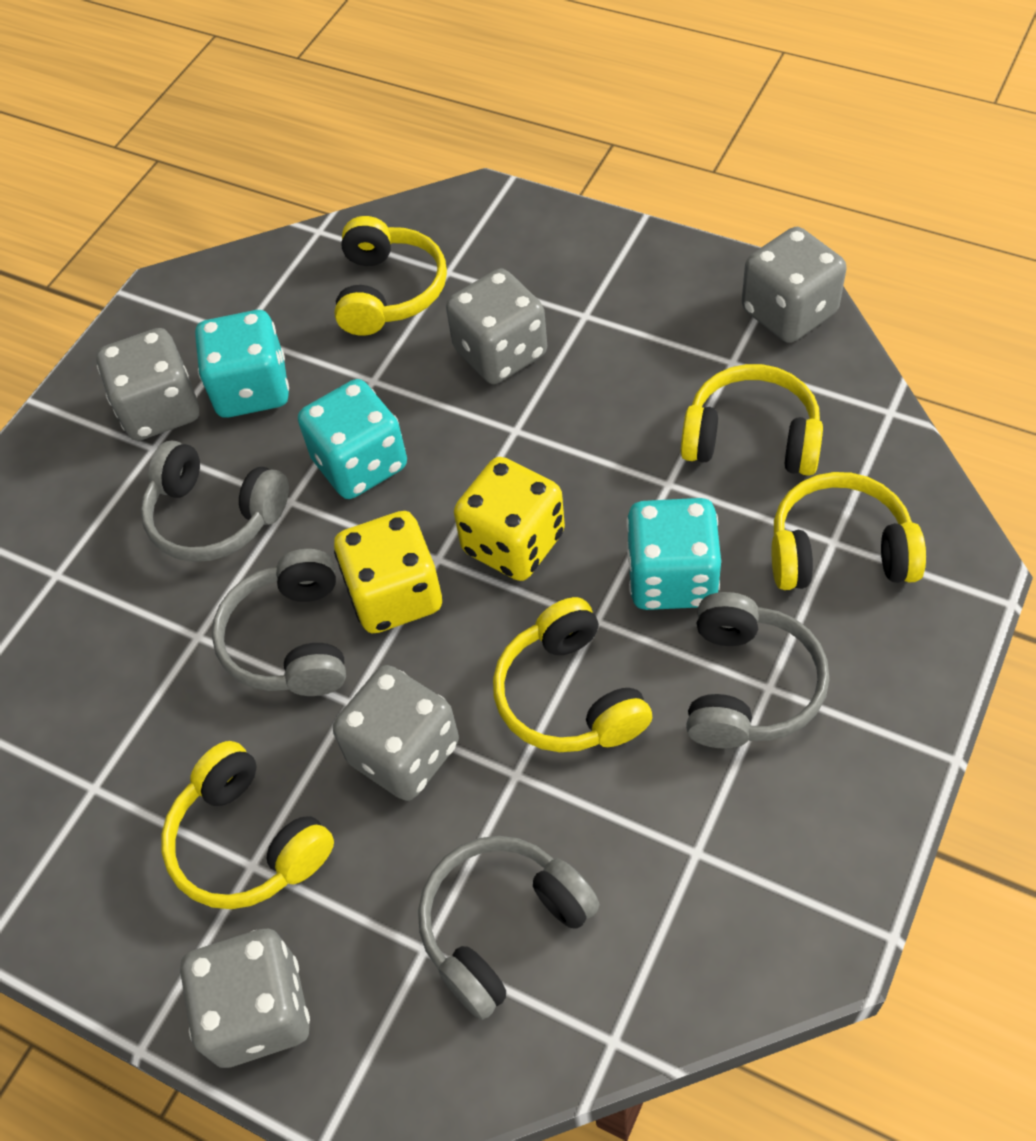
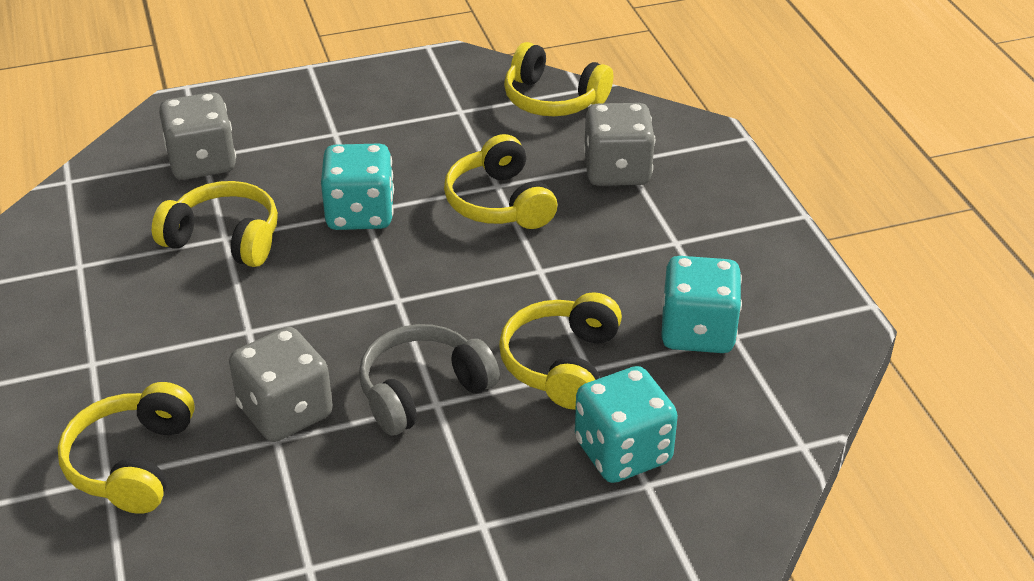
grey dice: [96,328,199,441] [180,929,310,1068] [333,665,459,801] [446,269,547,384] [742,227,847,343] = 5 -> [159,92,236,180] [229,327,333,442] [583,103,655,186] = 3
grey headphones: [141,441,289,562] [212,549,346,696] [418,836,600,1020] [686,592,829,749] = 4 -> [359,324,500,436] = 1
yellow dice: [334,511,442,633] [454,457,565,581] = 2 -> none = 0

